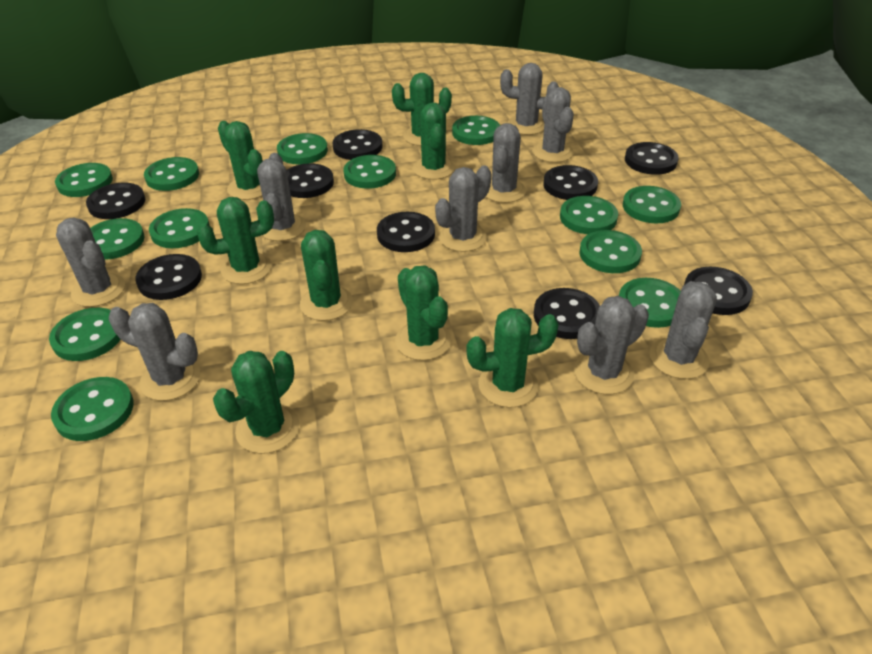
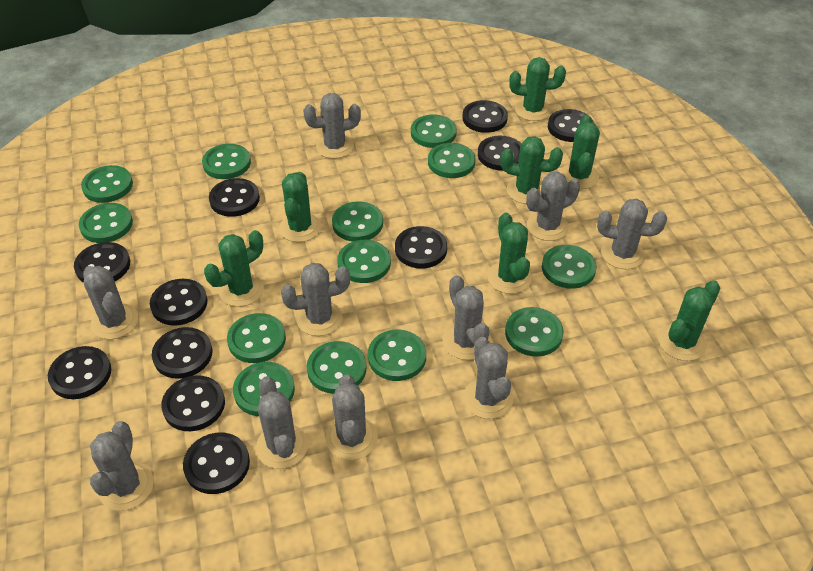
black button: [86,183,145,219] [135,254,202,300] [287,163,334,198] [332,129,383,160] [377,212,435,252] [534,288,600,339] [543,165,598,200] [625,142,679,175] [684,267,753,315] = 9 -> [48,346,111,399] [74,242,130,283] [150,279,208,326] [152,327,212,379] [161,375,225,431] [183,433,250,494] [209,178,260,217] [395,226,447,269] [462,100,508,133] [478,136,521,171] [548,109,594,142] = 11
green cactus: [197,197,274,284] [213,351,299,454] [218,121,263,200] [300,230,353,321] [392,73,452,146] [395,265,452,361] [413,103,455,180] [467,308,559,408] = 8 -> [204,230,264,307] [279,172,321,242] [487,213,532,294] [500,136,563,204] [509,57,566,121] [560,115,600,189] [658,280,720,361] = 7
grey cactus: [56,218,125,307] [109,303,201,401] [257,153,306,241] [435,166,491,252] [486,123,526,203] [500,63,559,135] [532,87,574,163] [574,296,649,395] [649,281,717,379] = 9 -> [83,266,138,339] [90,421,154,511] [256,376,308,469] [281,263,350,336] [303,93,361,159] [326,374,378,460] [443,275,490,360] [463,337,513,419] [526,171,580,241] [597,199,667,269] = 10

